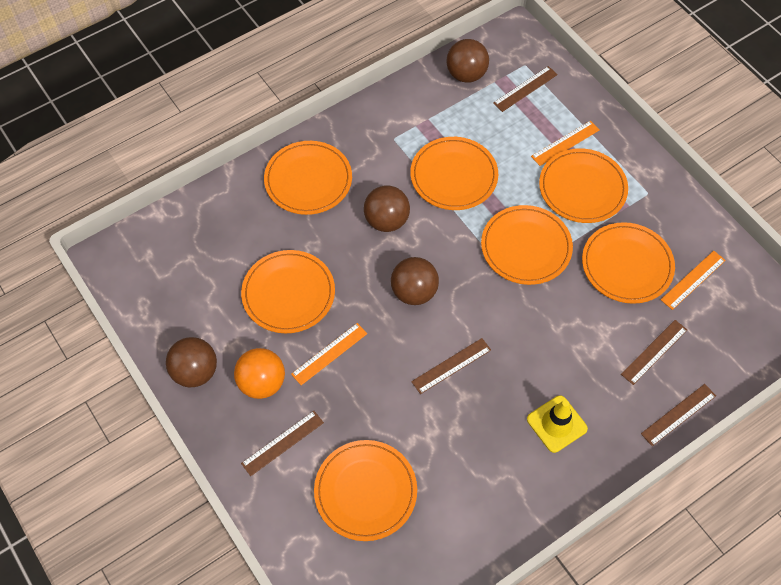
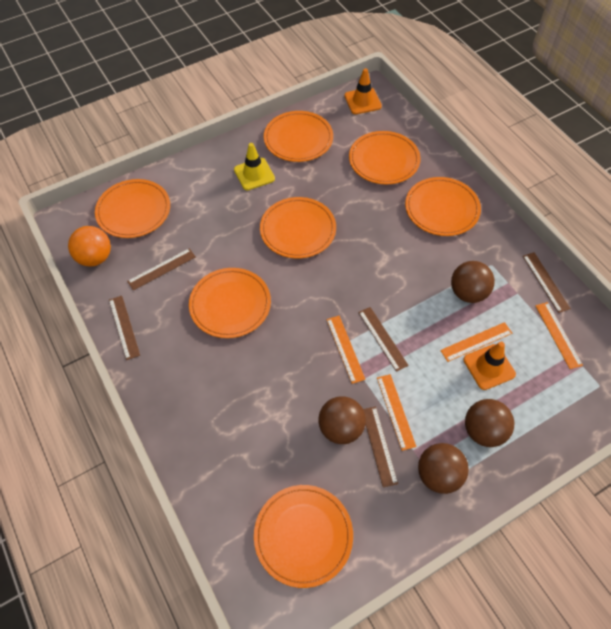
orange ruler: [291,323,367,385] [531,121,599,166] [661,251,726,310] = 3 -> [326,316,366,384] [377,374,417,451] [440,322,512,362] [535,302,583,369] = 4
orange traffic cone: none = 0 -> [344,68,382,114] [463,342,516,390] = 2

